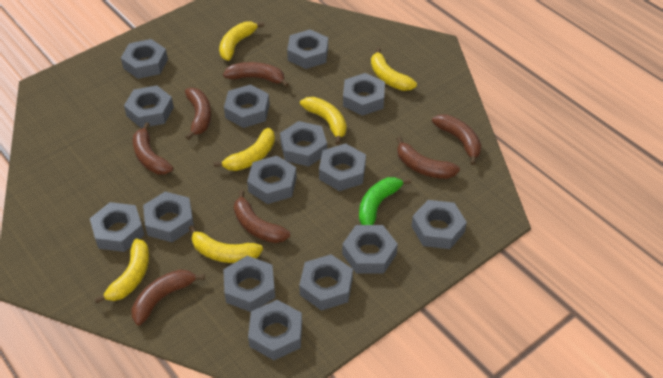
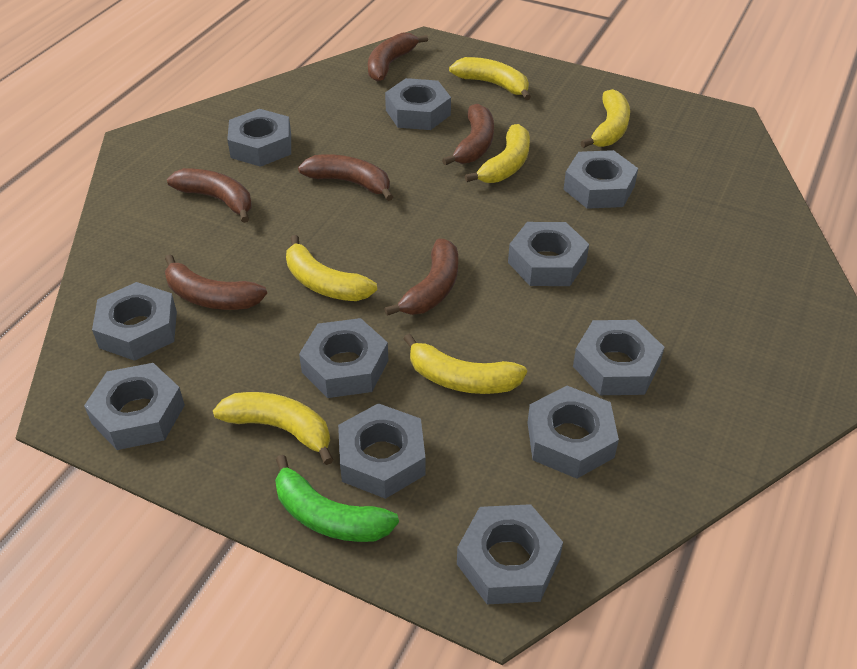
brown banana: [132,269,205,326] [133,122,173,174] [185,88,211,140] [223,62,289,87] [234,190,290,243] [396,137,460,179] [432,114,481,165] = 7 -> [165,254,267,310] [167,168,252,223] [298,154,393,201] [368,32,428,82] [384,239,458,316] [442,104,494,165] = 6
grey nut: [90,202,145,252] [121,39,168,79] [124,85,174,128] [143,192,194,242] [223,256,275,312] [224,84,270,128] [247,156,297,204] [248,300,302,360] [280,121,327,167] [287,29,328,69] [299,254,353,311] [319,143,366,191] [342,225,398,274] [343,73,385,116] [412,200,467,249] = 15 -> [84,363,185,450] [92,282,177,361] [227,109,291,167] [299,318,388,398] [338,403,426,499] [385,78,451,130] [457,504,563,604] [508,222,589,286] [527,386,619,479] [563,150,638,209] [573,320,665,395] = 11

